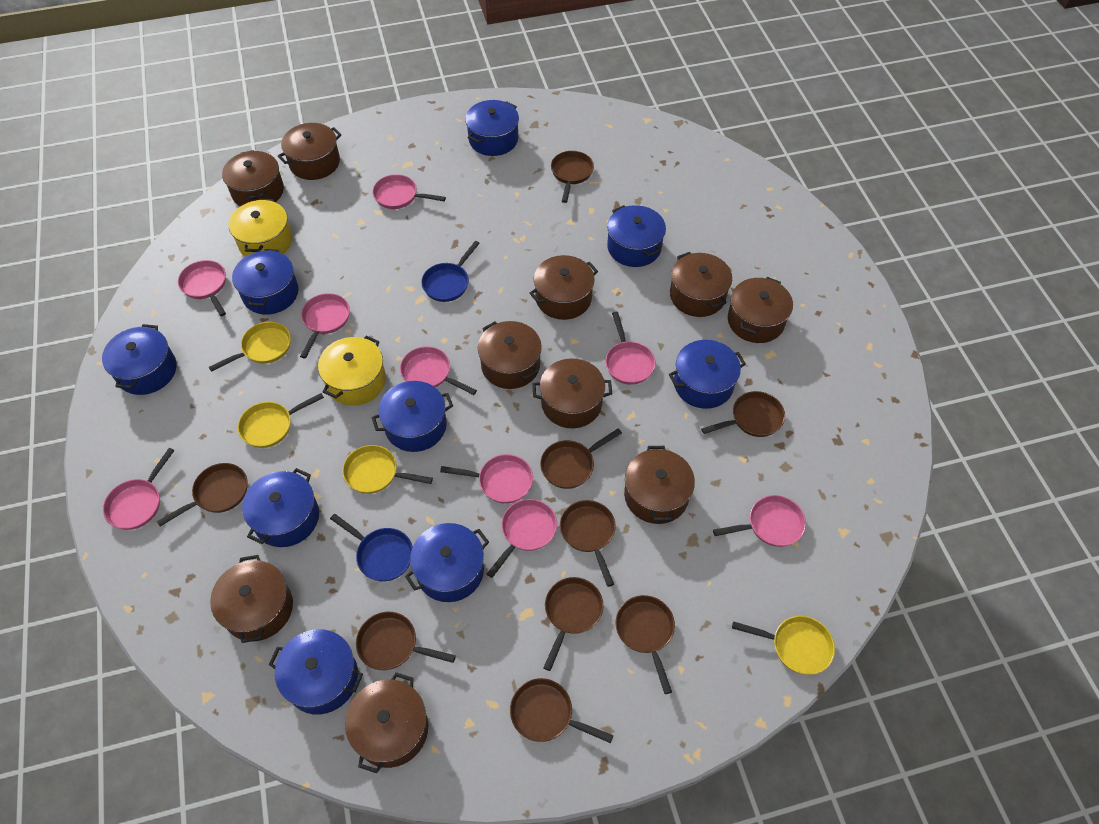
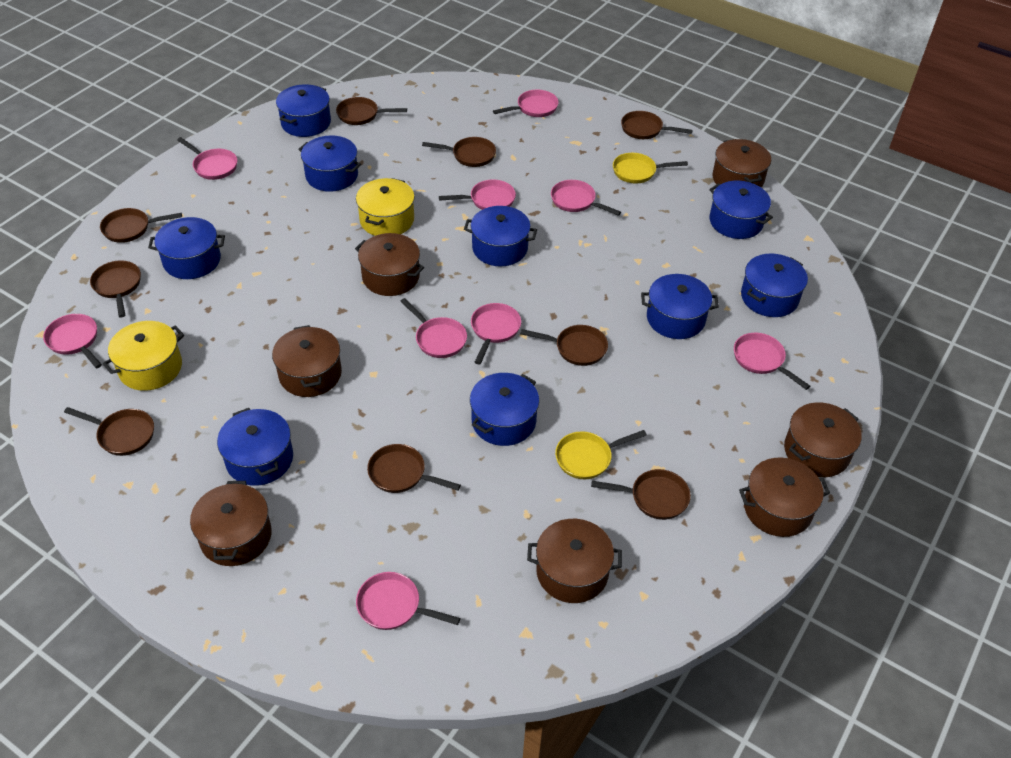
blue pan: [330,514,413,581] [421,241,480,302] = 2 -> none = 0
brown pot: [210,555,293,643] [222,150,284,206] [278,123,341,180] [345,672,428,773] [478,321,542,389] [529,255,598,320] [533,359,612,428] [624,446,695,524] [670,252,732,317] [728,277,793,343] = 10 -> [190,481,272,566] [272,325,342,397] [355,233,424,296] [527,519,622,603] [712,139,771,187] [739,458,830,537] [784,402,862,477] = 7
yellow pan: [209,321,291,372] [238,393,324,448] [343,445,433,494] [732,616,835,675] = 4 -> [555,430,647,479] [613,153,688,184] = 2

